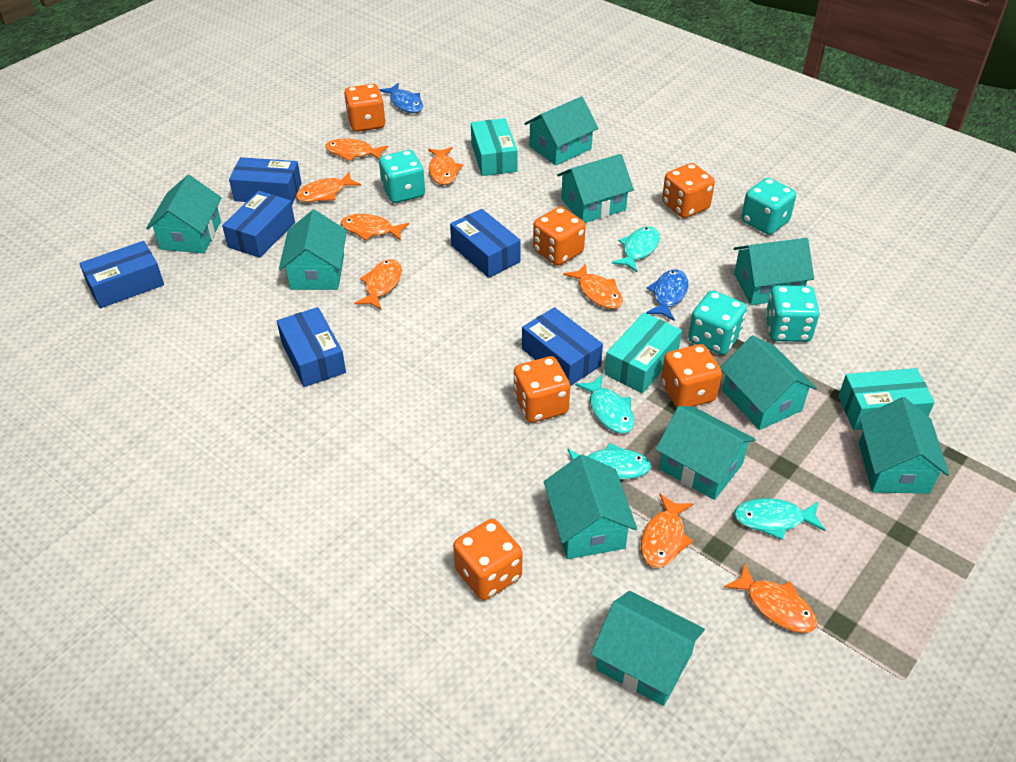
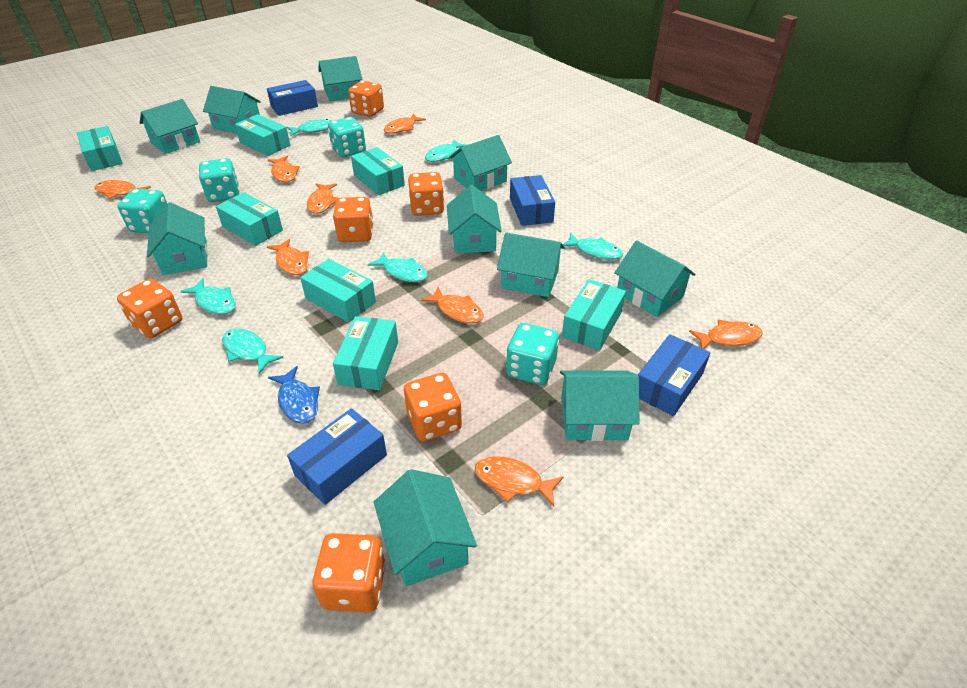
blue box: [79,241,164,308] [222,191,295,258] [229,157,301,204] [277,307,346,387] [450,209,521,278] [522,307,603,386] = 6 -> [267,80,318,116] [287,408,387,505] [510,175,555,226] [638,334,710,416] = 4
blue fish: [379,83,423,113] [646,269,688,321] = 2 -> [268,366,320,424] = 1
turquoise box: [471,118,518,176] [605,312,682,393] [838,368,935,430] = 3 -> [77,126,123,171] [216,192,283,246] [235,114,290,156] [300,259,376,323] [333,316,398,390] [351,147,405,195] [562,279,626,350] = 7
turquoise fish: [568,443,652,480] [575,374,634,434] [612,226,660,272] [734,498,825,540] = 4 -> [180,278,236,315] [222,328,283,374] [287,119,333,136] [368,252,428,282] [425,140,467,162] [563,233,623,260] = 6

